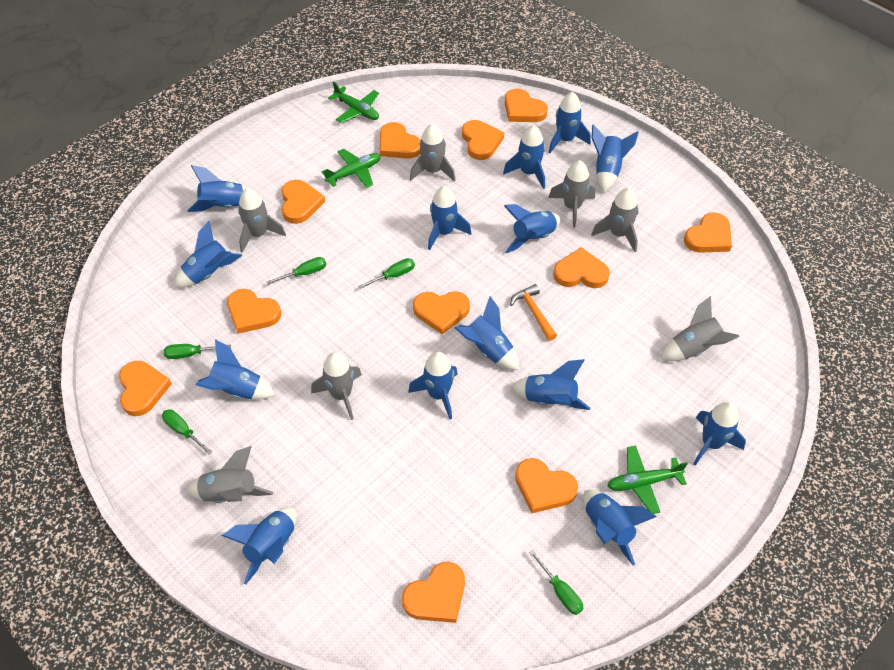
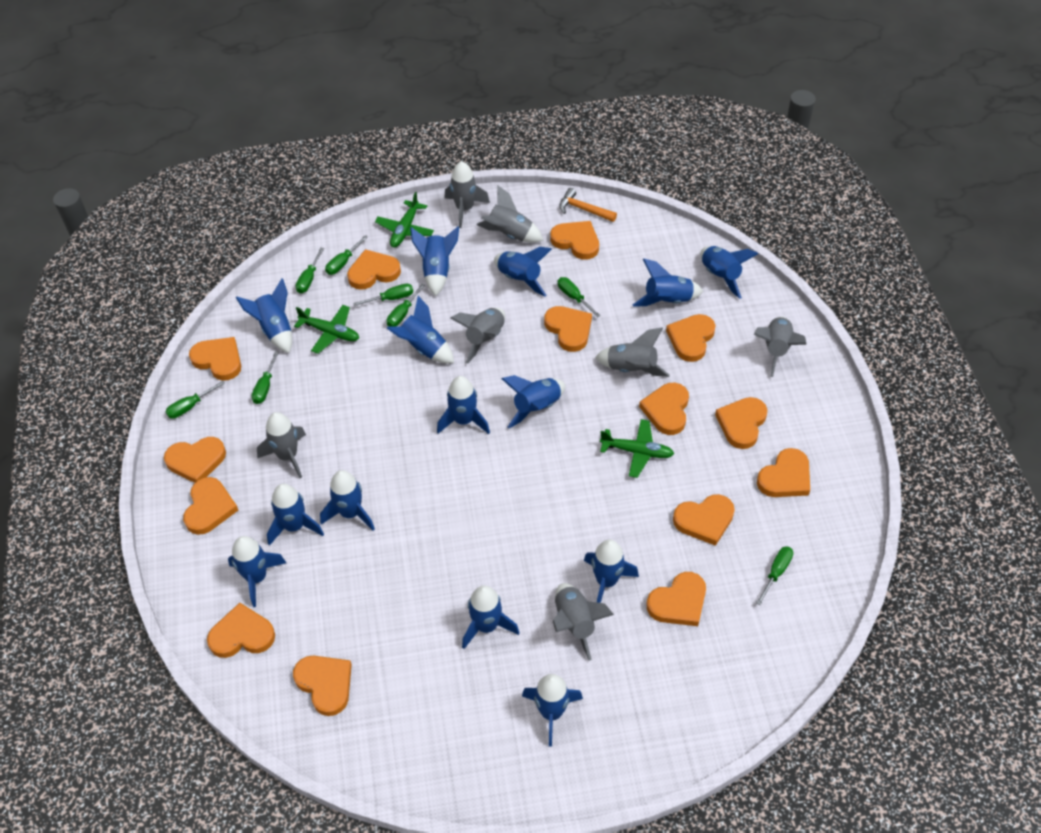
green screwdriver: [162,409,212,455] [164,344,231,359] [267,257,326,285] [358,258,415,289] [529,550,583,615] = 5 -> [165,381,225,419] [252,351,279,404] [296,247,324,293] [325,235,368,275] [353,284,413,306] [387,284,425,327] [558,277,601,318] [756,546,793,605] = 8
orange heart: [119,361,172,416] [227,289,281,334] [281,180,325,224] [380,122,421,159] [402,562,465,623] [413,291,470,334] [462,120,504,160] [505,88,548,122] [515,458,578,513] [553,247,610,288] [684,212,732,253] = 11 -> [164,437,226,483] [183,477,238,535] [189,337,241,381] [207,603,275,658] [293,656,352,716] [347,249,401,290] [544,306,592,352] [550,221,599,260] [639,383,689,435] [646,572,706,626] [666,314,716,362] [673,494,735,546] [715,397,767,449] [757,448,810,497] = 14

